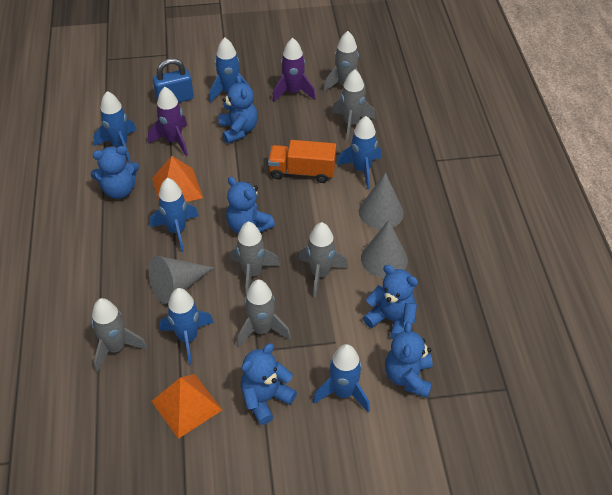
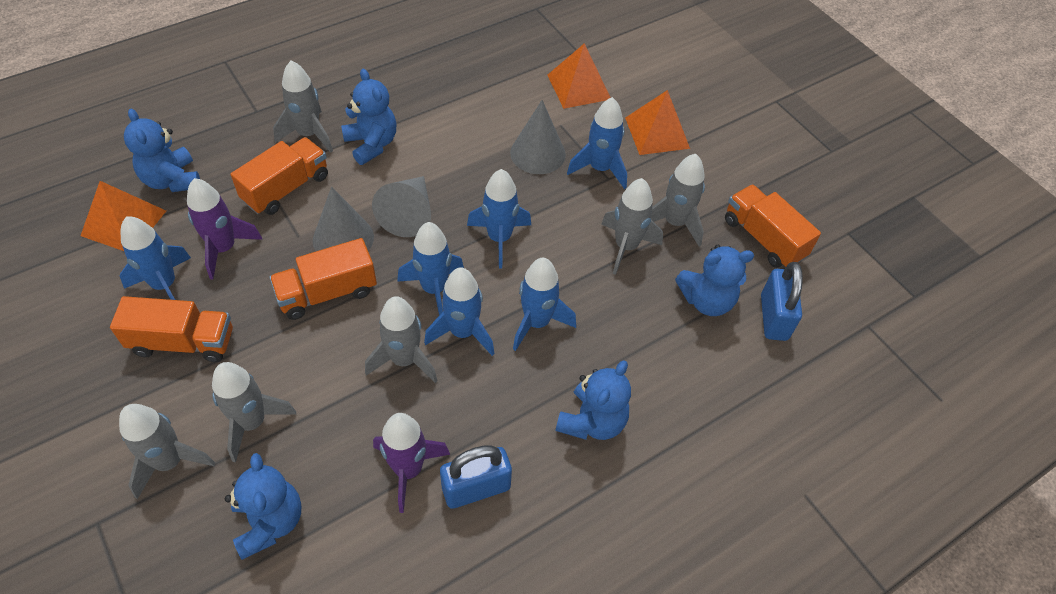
blue padlock: [153,58,194,103] = 1 -> [440,445,512,509] [761,262,803,341] = 2
blue teddy bear: [91,146,139,199] [219,75,258,144] [226,177,275,234] [241,344,297,425] [363,265,418,339] [385,321,433,398] = 6 -> [124,109,200,192] [225,453,301,560] [341,69,396,165] [556,360,631,440] [675,245,754,316] = 5
orange pyramid: [151,374,222,439] [152,156,203,202] = 2 -> [80,181,166,251] [548,43,611,109] [625,90,690,155] = 3
orange truck: [268,140,336,183] = 1 -> [110,296,233,362] [231,137,328,215] [269,238,377,320] [725,184,821,268] = 4

